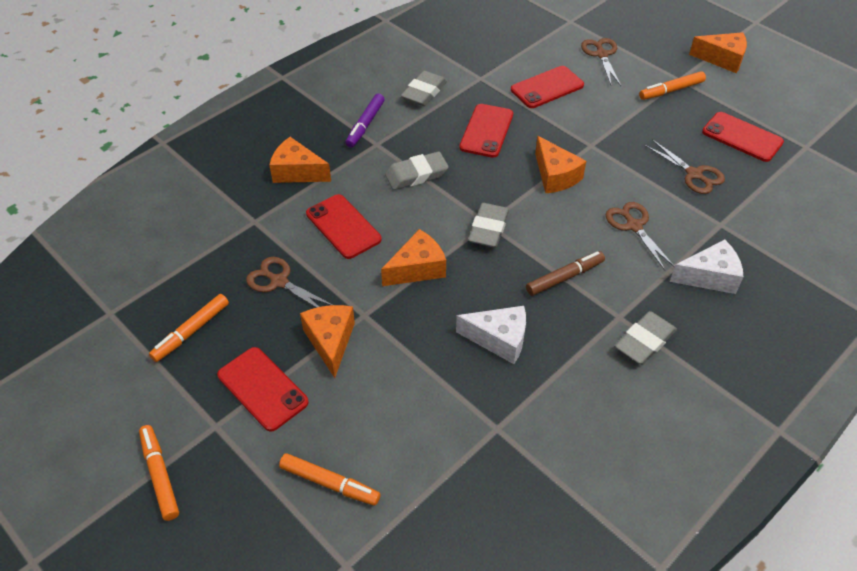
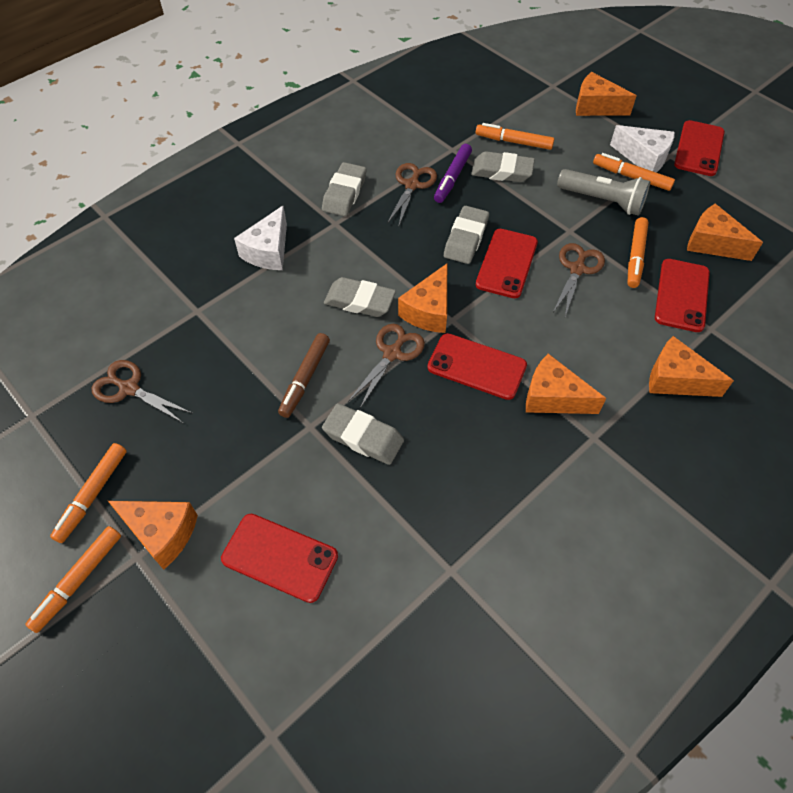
grey eraser: [385,152,449,190] [401,71,447,106] [468,203,509,248] [615,311,677,365] = 4 -> [322,162,366,216] [322,403,404,465] [324,277,396,317] [444,206,489,264] [471,151,535,182] = 5
grey flashlight: none = 0 -> [557,169,650,216] = 1
orange cheese: [269,137,331,183] [300,305,355,378] [381,229,446,286] [535,136,586,193] [689,32,747,73] = 5 -> [108,501,198,570] [398,264,447,333] [526,354,606,414] [576,72,636,116] [649,336,734,397] [687,204,763,261] = 6
orange marker: [139,425,179,521] [149,294,229,362] [279,453,380,506] [639,71,706,100] = 4 -> [25,526,121,633] [50,443,127,543] [476,123,554,150] [593,153,675,191] [627,217,649,288] = 5

